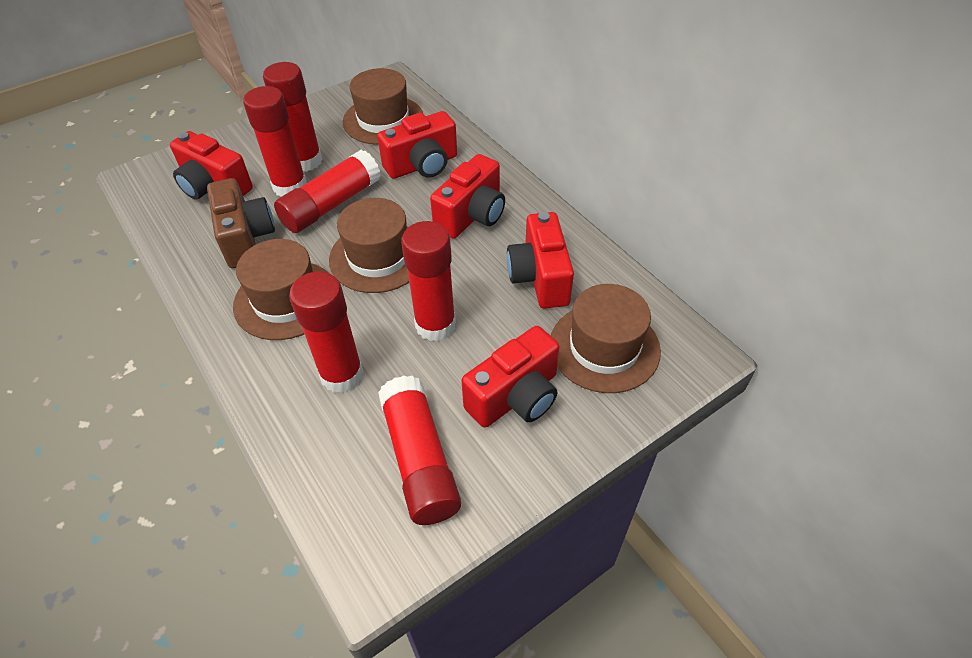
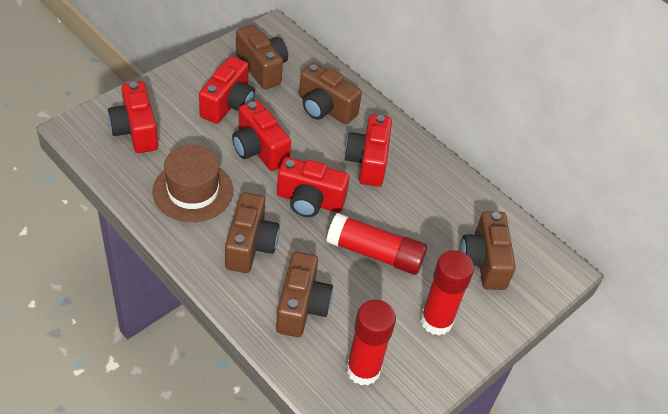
brown camera: [207,178,275,268] = 1 -> [225,192,280,273] [236,24,288,89] [276,252,333,337] [299,62,362,124] [460,211,516,290] = 5
brown hat: [233,239,330,340] [329,198,409,293] [343,68,423,144] [551,284,661,393] = 4 -> [152,145,233,222] = 1
red glue stick: [243,86,307,197] [263,62,323,172] [274,150,381,233] [289,272,364,393] [378,376,461,525] [401,221,456,341] = 6 -> [327,213,427,275] [347,300,396,385] [420,250,474,336] = 3

